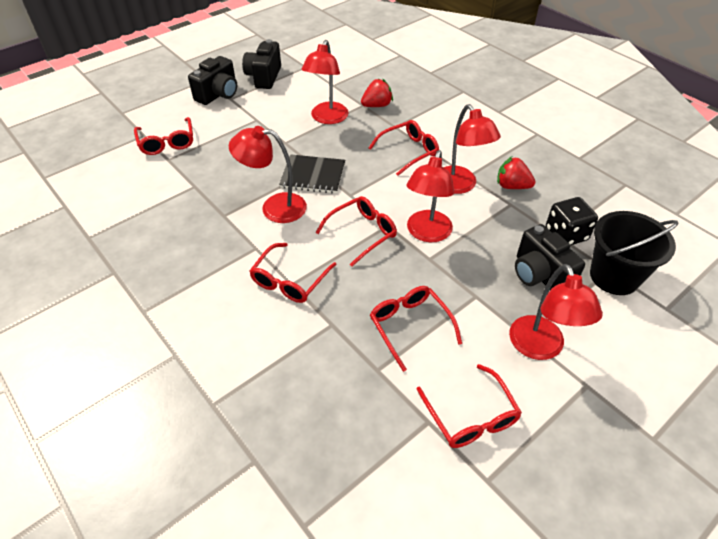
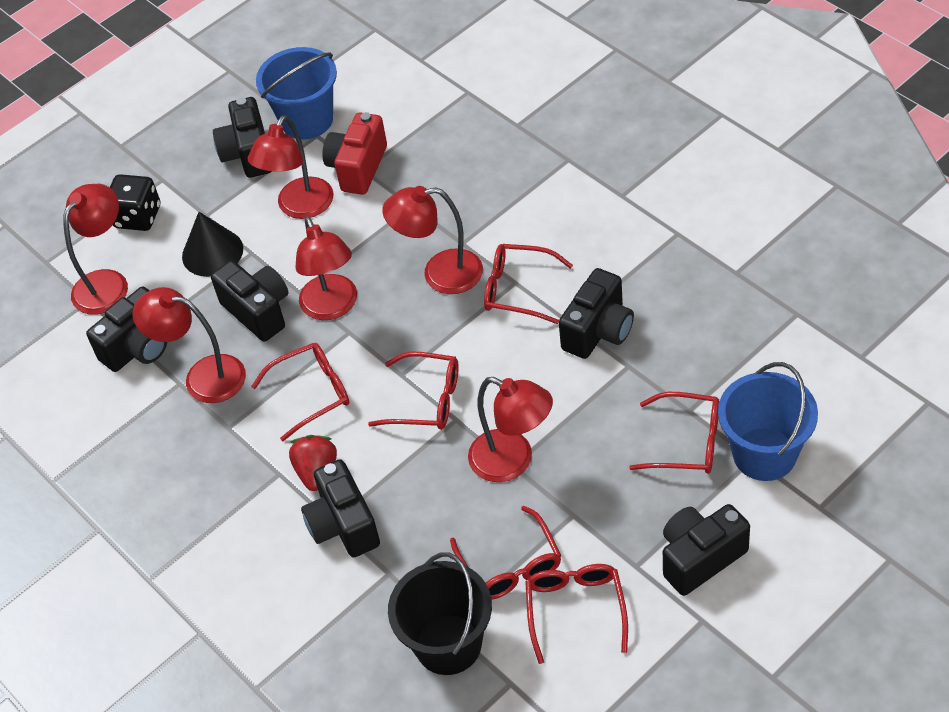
black camera: [188,56,237,105] [242,39,281,89] [515,224,585,290] = 3 -> [86,287,167,372] [211,260,288,342] [213,97,272,178] [301,459,380,557] [559,268,634,359] [663,504,750,596] = 6
black cone: none = 0 -> [182,212,243,277] = 1
black notebook: [279,154,345,193] = 1 -> none = 0
blue bucket: none = 0 -> [256,47,337,140] [718,362,818,481] = 2
red camera: none = 0 -> [322,112,387,195] = 1
red lamp: [229,126,307,223] [302,40,349,124] [406,150,454,242] [443,104,501,194] [509,264,603,360] = 5 -> [63,184,128,315] [132,287,246,403] [248,115,334,219] [295,216,357,320] [382,186,483,294] [468,377,553,482] = 6
red strawberry: [361,79,393,107] [497,156,536,189] = 2 -> [289,435,337,491] = 1

